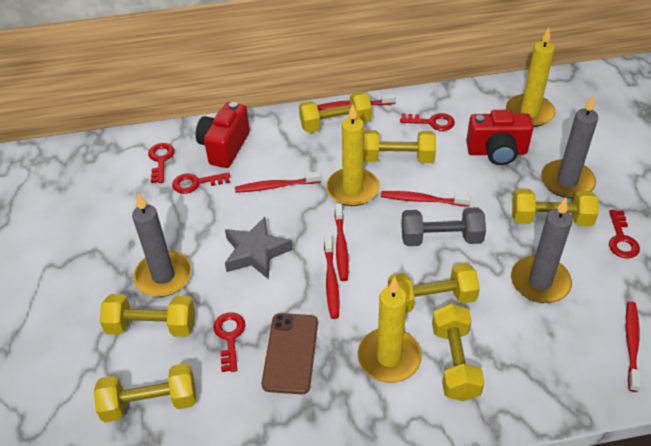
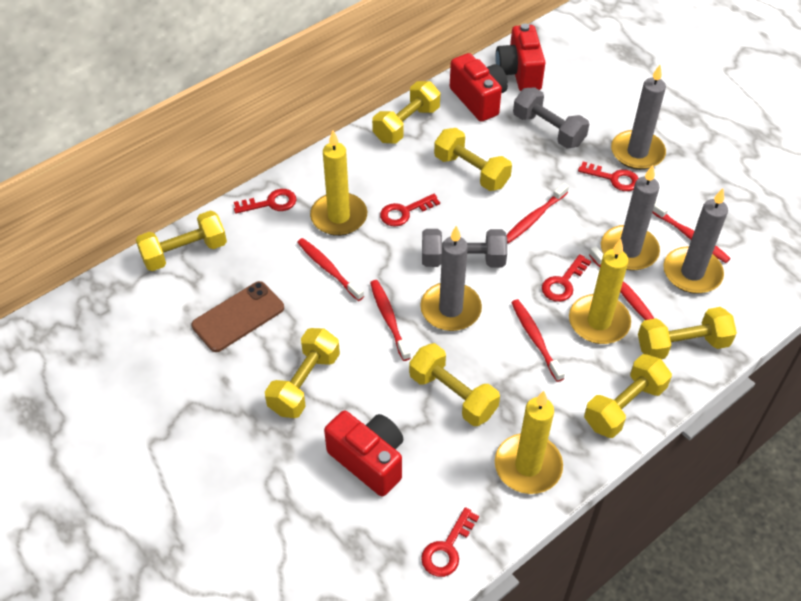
grey candle: [132,193,192,297] [511,198,573,303] [541,95,598,198] = 3 -> [420,226,482,331] [601,165,660,271] [611,65,666,170] [663,188,728,294] = 4
grey dumbbell: [401,207,486,246] = 1 -> [422,229,507,267] [513,87,589,149] = 2
grey star: [225,217,293,279] = 1 -> none = 0
red camera: [196,102,250,168] [466,110,533,165] = 2 -> [324,410,403,497] [450,53,508,122] [495,23,546,91] = 3

